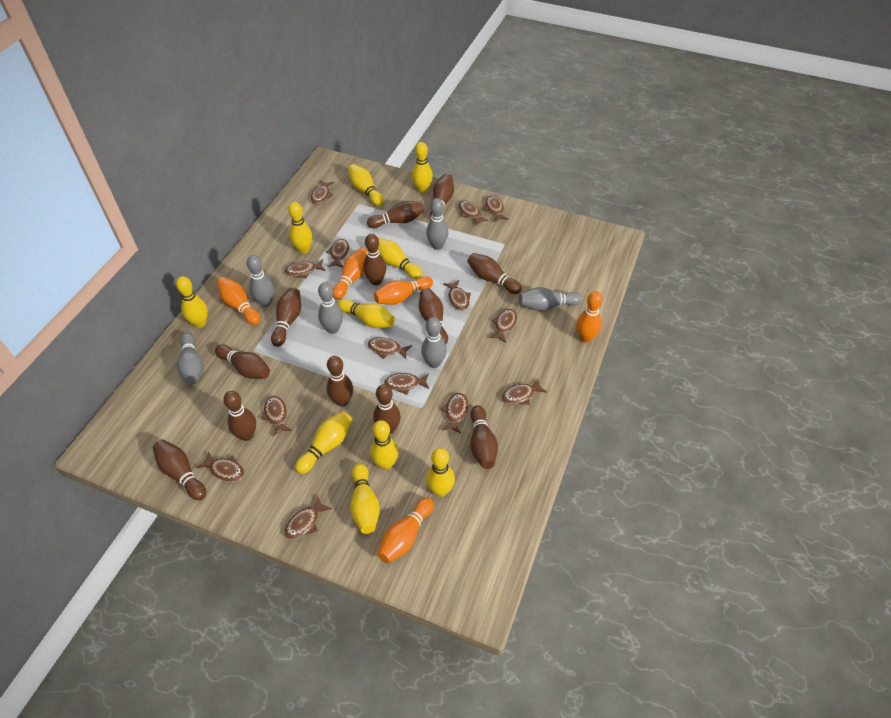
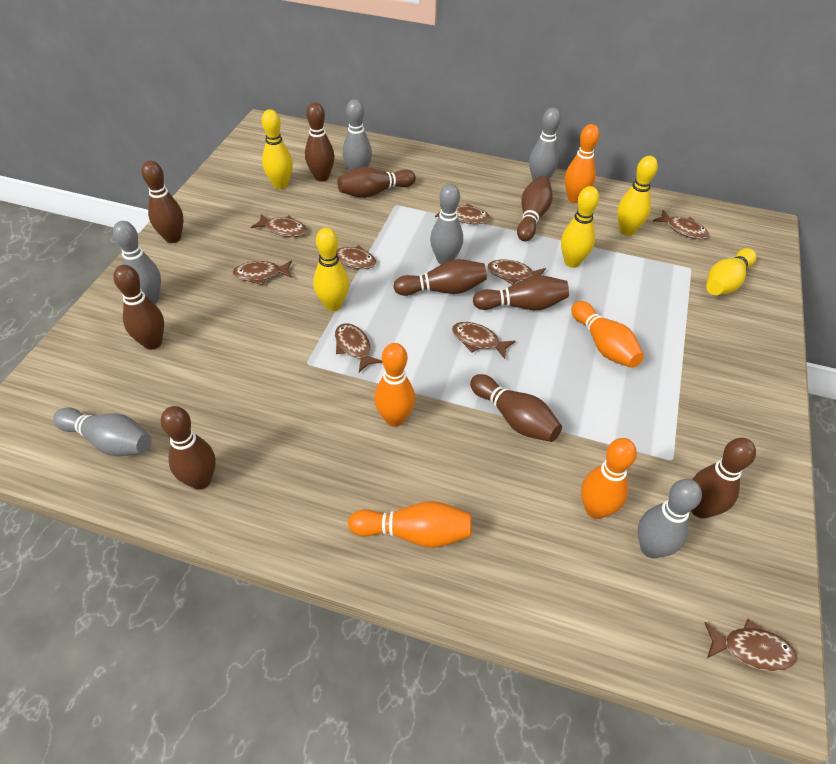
brown bowling pin: [153,440,206,500] [215,344,270,379] [223,391,256,441] [271,288,301,347] [327,356,353,407] [363,234,386,285] [367,201,424,228] [373,384,401,435] [419,288,448,344] [430,174,454,217] [467,253,522,294] [470,405,498,469] = 12 -> [113,265,164,350] [141,161,184,243] [160,406,216,490] [305,102,334,182] [337,167,416,198] [393,259,487,296] [470,374,562,442] [473,275,569,310] [517,176,553,241] [691,438,756,519] = 10
brown fish: [197,452,245,482] [261,396,292,437] [284,495,332,539] [285,259,326,278] [311,180,334,204] [326,239,349,268] [368,337,412,359] [384,373,430,395] [441,393,468,434] [443,280,471,311] [459,200,488,226] [484,196,508,222] [489,309,517,343] [502,379,547,405] = 14 -> [232,261,293,285] [251,214,307,237] [319,245,376,269] [335,323,382,372] [435,204,490,224] [452,322,516,359] [487,259,546,285] [653,210,709,239] [704,619,797,672] = 9
yellow bowling pin: [176,276,208,328] [288,202,312,254] [295,411,352,474] [337,299,395,328] [348,164,384,206] [350,463,380,534] [370,420,398,470] [378,238,422,279] [412,142,433,193] [426,448,455,497] = 10 -> [262,109,293,189] [313,228,349,311] [561,186,599,268] [617,156,658,236] [706,248,757,295] = 5

